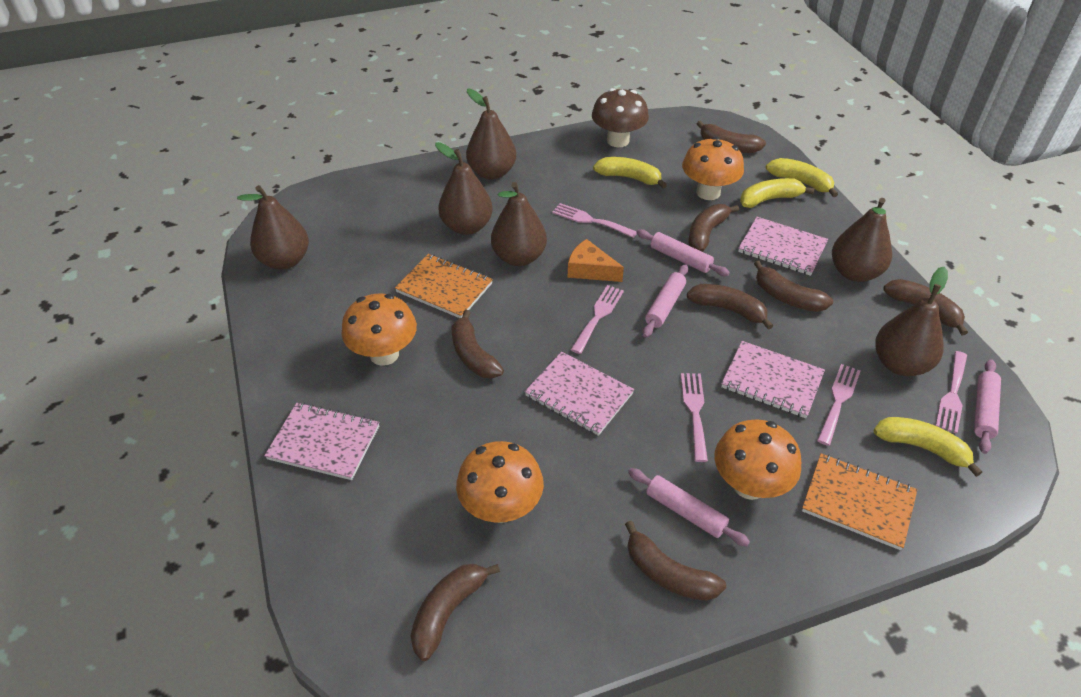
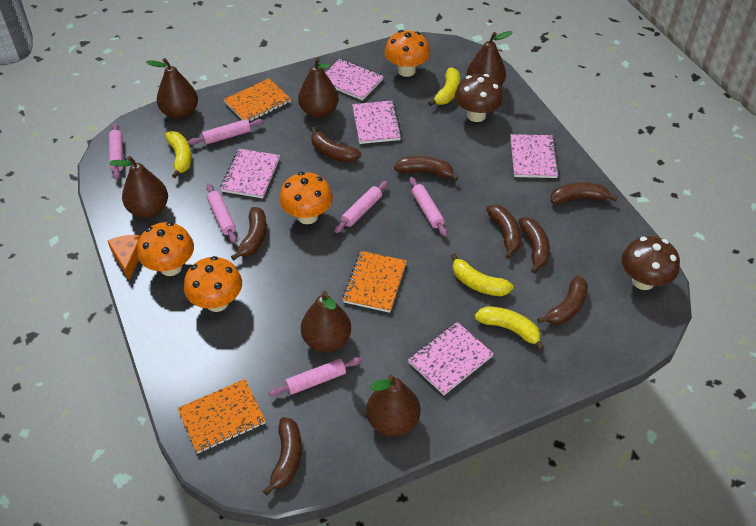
brown mushroom: [592,88,649,147] = 1 -> [455,74,503,122] [622,236,680,290] = 2
orange notebook: [395,254,493,318] [802,453,917,550] = 2 -> [177,379,266,454] [224,78,291,122] [343,251,407,313] = 3
pink fork: [552,203,637,238] [571,285,624,354] [681,373,708,462] [817,364,860,446] [935,351,967,434] = 5 -> none = 0
pink notebook: [264,402,379,480] [525,352,634,436] [721,341,825,418] [738,217,828,276] = 4 -> [220,149,280,198] [325,59,384,101] [352,101,402,144] [408,322,494,395] [510,134,559,178] = 5
pink rolling pin: [628,468,750,546] [636,229,730,276] [643,264,688,338] [974,359,1001,454] = 4 -> [109,123,123,180] [188,119,264,145] [206,184,237,244] [269,357,362,397] [334,181,388,233] [409,177,447,237] = 6

